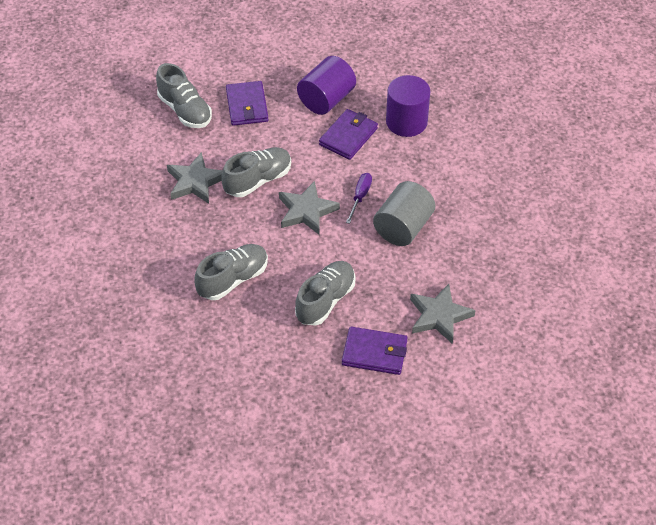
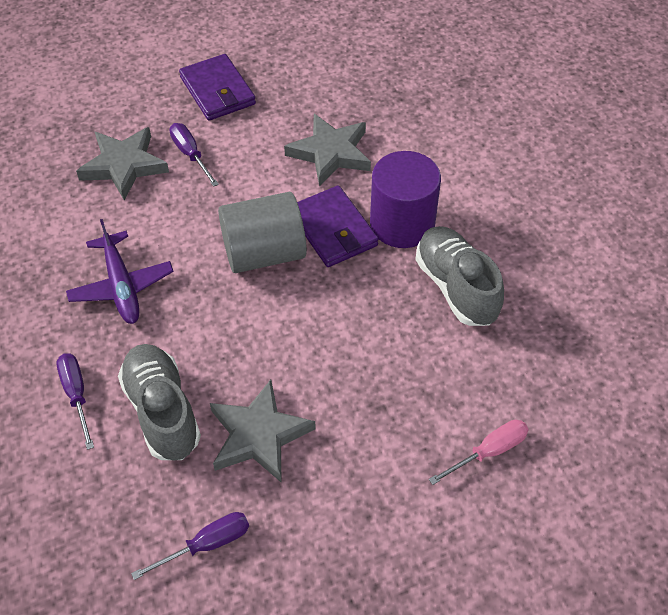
grey shoe: [156,63,212,128] [195,244,268,300] [222,147,291,197] [295,261,356,326] = 4 -> [118,344,201,461] [415,226,504,326] = 2
pink screwdriver: none = 0 -> [429,420,529,485] = 1
purple cylinder: [297,56,356,115] [386,75,430,137] = 2 -> [370,151,441,248] = 1
purple plane: none = 0 -> [66,219,174,324] = 1
purple screwdriver: [346,173,372,224] = 1 -> [56,353,94,450] [131,512,249,580] [169,123,219,187] = 3
purple wallet: [226,81,269,126] [319,109,378,160] [342,327,407,375] = 3 -> [179,54,256,121] [297,185,379,267] = 2

